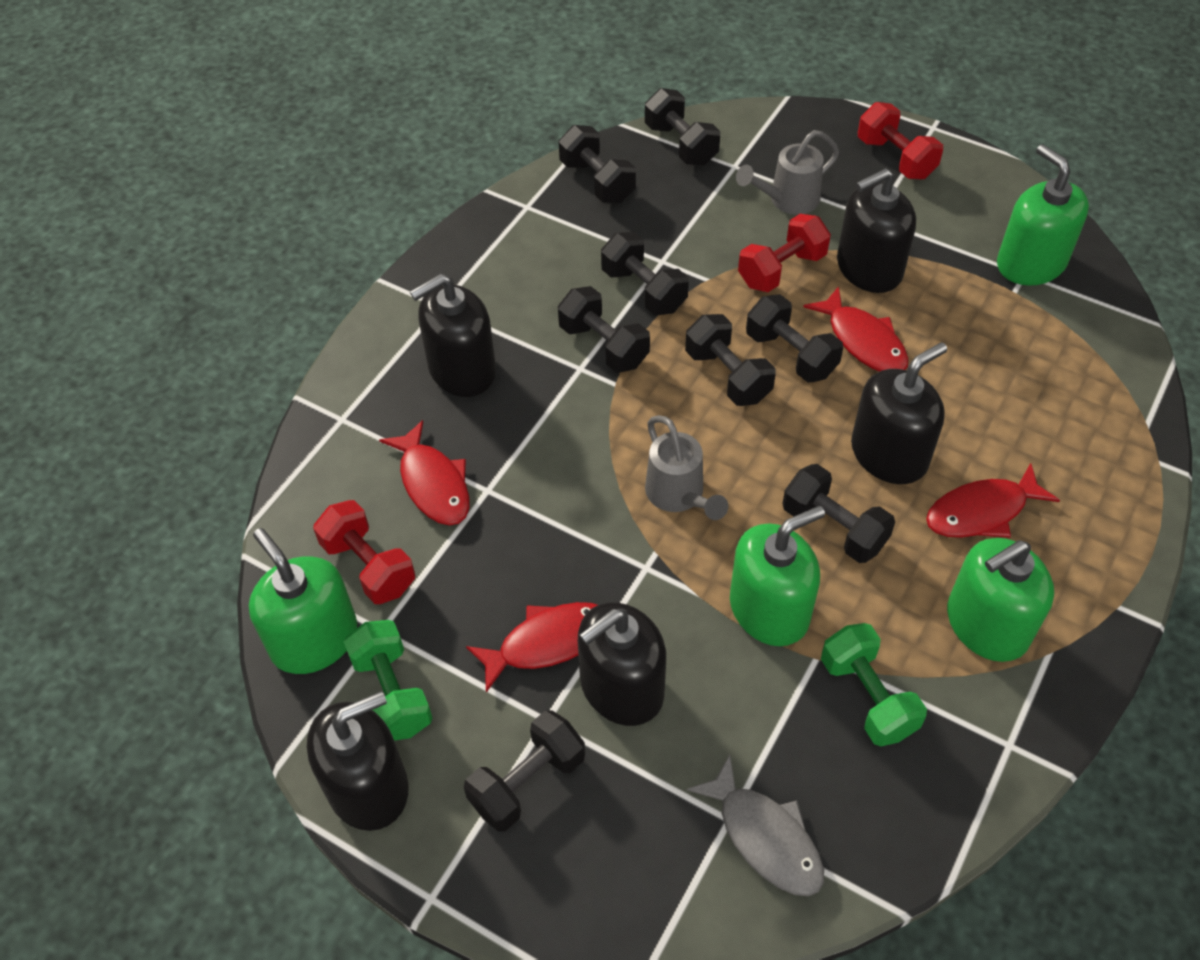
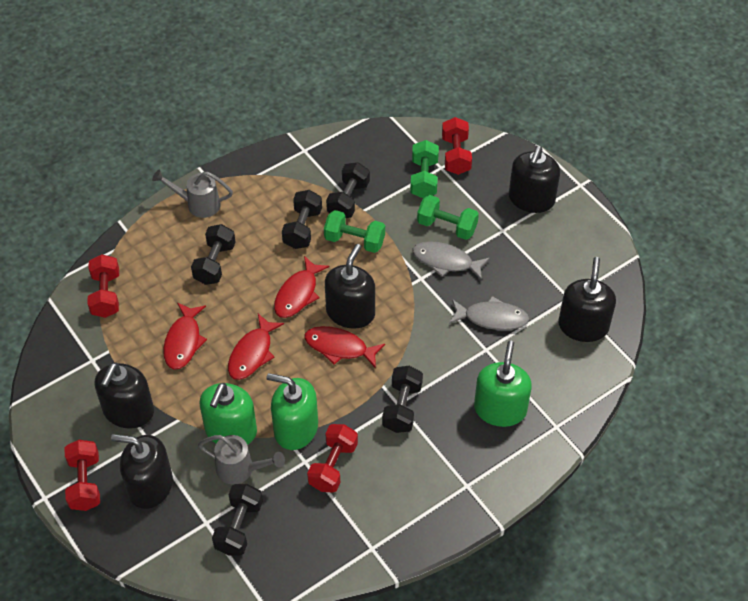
black dumbbell: [464,710,585,832] [558,286,650,373] [559,125,636,203] [601,232,689,315] [645,88,720,166] [685,314,776,406] [746,294,843,382] [782,464,895,563] = 8 -> [191,224,236,285] [212,484,263,556] [282,190,322,249] [326,162,370,218] [382,366,423,433] = 5
green dumbbell: [343,620,433,741] [821,623,927,746] = 2 -> [324,210,385,253] [410,140,439,198] [417,195,479,240] = 3
green soap dispenser: [249,528,357,674] [730,506,825,646] [947,538,1054,662] [997,144,1089,286] = 4 -> [200,383,257,445] [267,373,318,450] [474,341,532,427] = 3
grey fish: [687,755,824,896] = 1 -> [412,241,490,281] [449,296,530,330] = 2
red dumbbell: [313,500,415,604] [738,214,831,292] [858,102,943,180] = 3 -> [65,440,100,511] [87,255,119,318] [307,424,358,492] [442,117,472,175] = 4

